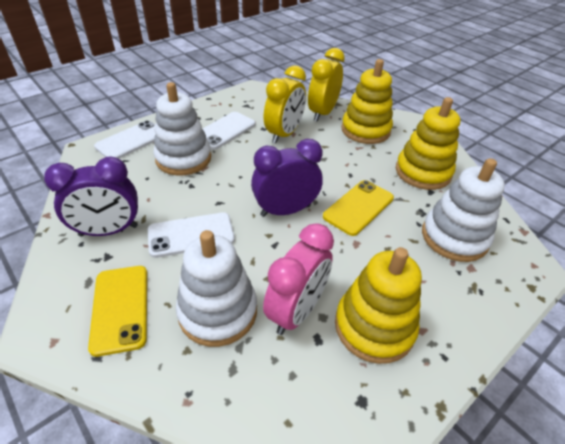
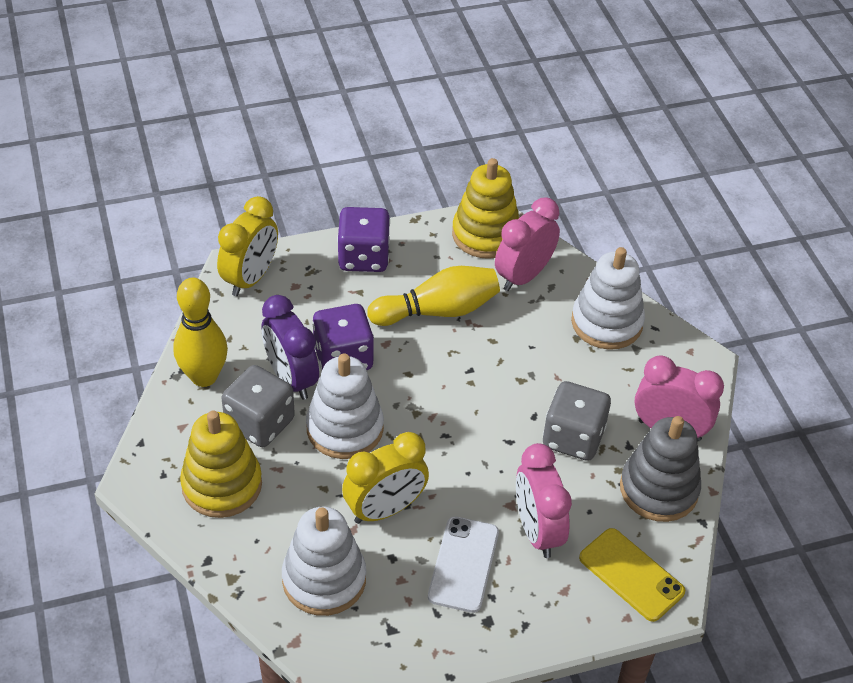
grey dice: none = 0 -> [221,365,295,447] [543,381,611,461] = 2
grey stacking toy: none = 0 -> [620,416,701,522] = 1
pink clock: [263,223,334,335] = 1 -> [495,197,560,291] [516,443,572,558] [634,355,724,442] = 3
purple clock: [44,156,138,236] [251,139,323,217] = 2 -> [261,295,319,400] = 1
purple dice: none = 0 -> [312,304,374,370] [337,207,390,272] = 2
white phone: [94,120,156,159] [148,212,235,258] [202,112,256,150] = 3 -> [428,516,499,613] = 1
yellow bowling pin: none = 0 -> [173,278,228,387] [367,266,500,326] = 2
yellow phone: [88,266,147,357] [323,180,394,236] = 2 -> [579,528,685,622] = 1
yellow stacking toy: [335,247,422,364] [341,59,393,144] [396,97,461,190] = 3 -> [180,410,262,518] [452,158,519,259] = 2

